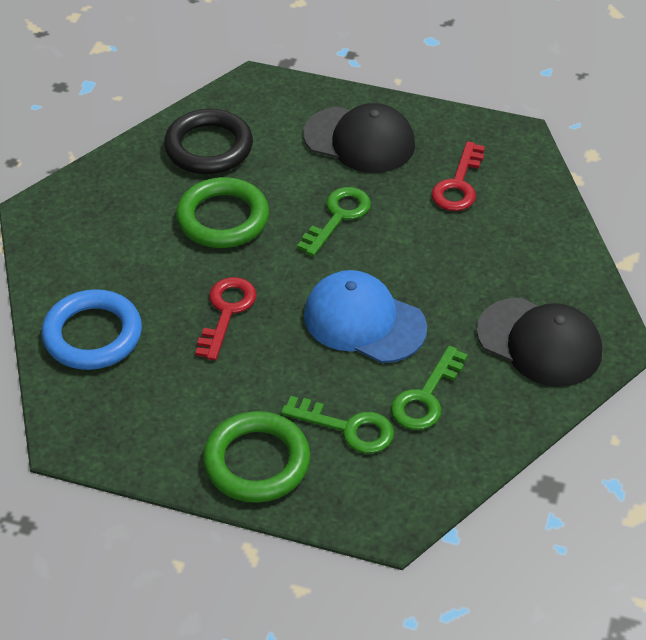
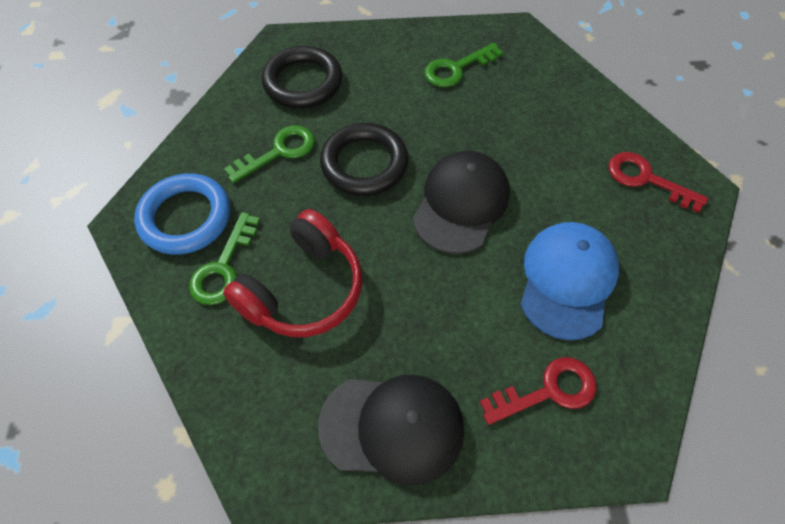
black ring: [164,109,253,174] = 1 -> [262,46,343,108] [320,123,408,196] = 2
green ring: [176,177,269,248] [203,411,310,503] = 2 -> none = 0
red headphones: none = 0 -> [223,209,362,337] = 1

